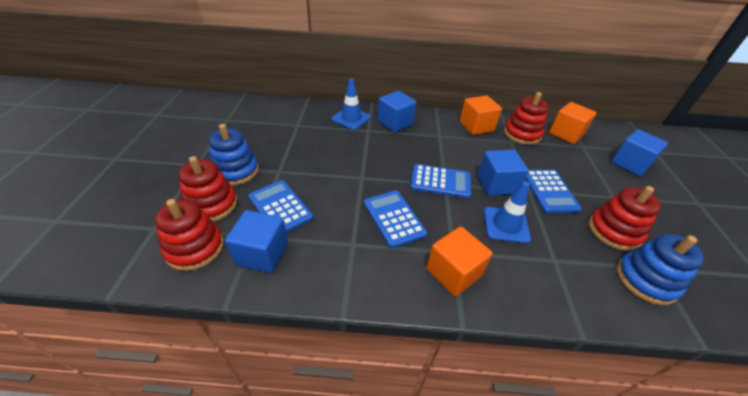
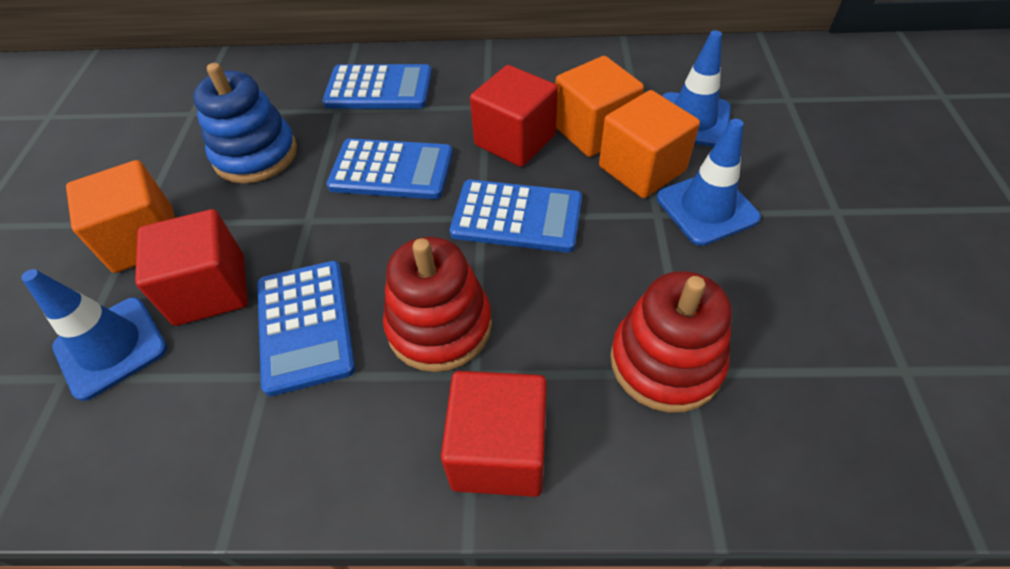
blue cube: [225,210,288,273] [378,91,417,132] [477,150,529,196] [611,129,668,176] = 4 -> none = 0
blue stacking toy: [209,124,259,186] [617,234,704,305] = 2 -> [193,63,297,184] = 1
blue traffic cone: [332,78,371,130] [484,182,531,244] = 2 -> [21,269,167,401] [657,119,761,246] [662,30,731,147] = 3
red cube: none = 0 -> [135,209,248,326] [441,371,547,497] [470,65,558,167] = 3
red stacking toy: [155,199,224,271] [179,156,237,222] [504,92,548,145] [589,186,661,251] = 4 -> [383,237,492,372] [610,271,732,412] = 2

